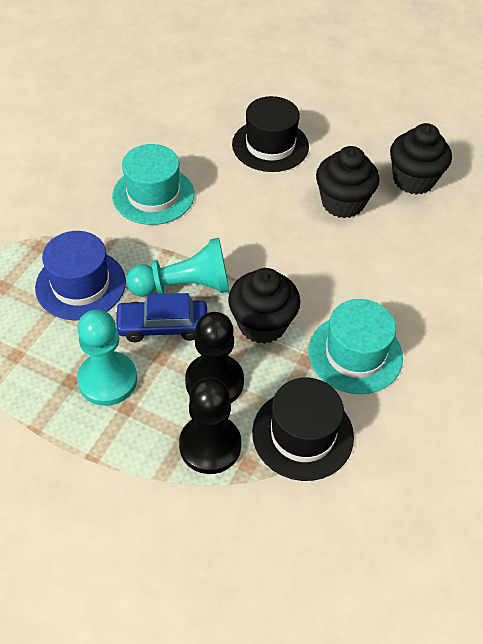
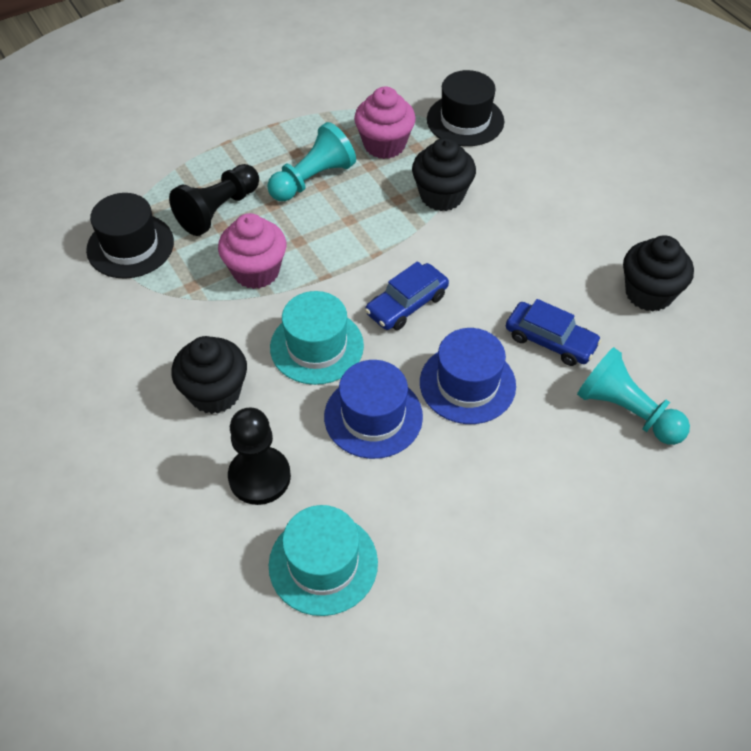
blue car: [115,293,207,342] = 1 -> [365,261,449,330] [506,299,602,366] = 2
blue hat: [35,231,126,320] = 1 -> [324,360,423,459] [420,328,516,424] = 2
pink cupcake: none = 0 -> [218,213,286,289] [354,87,416,159] = 2

